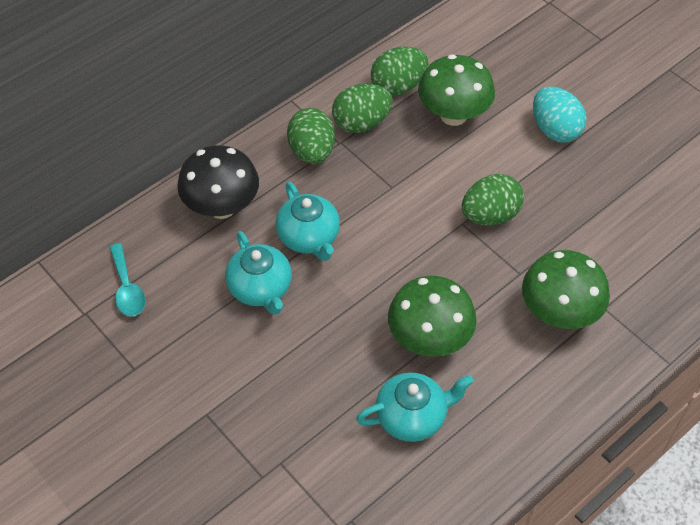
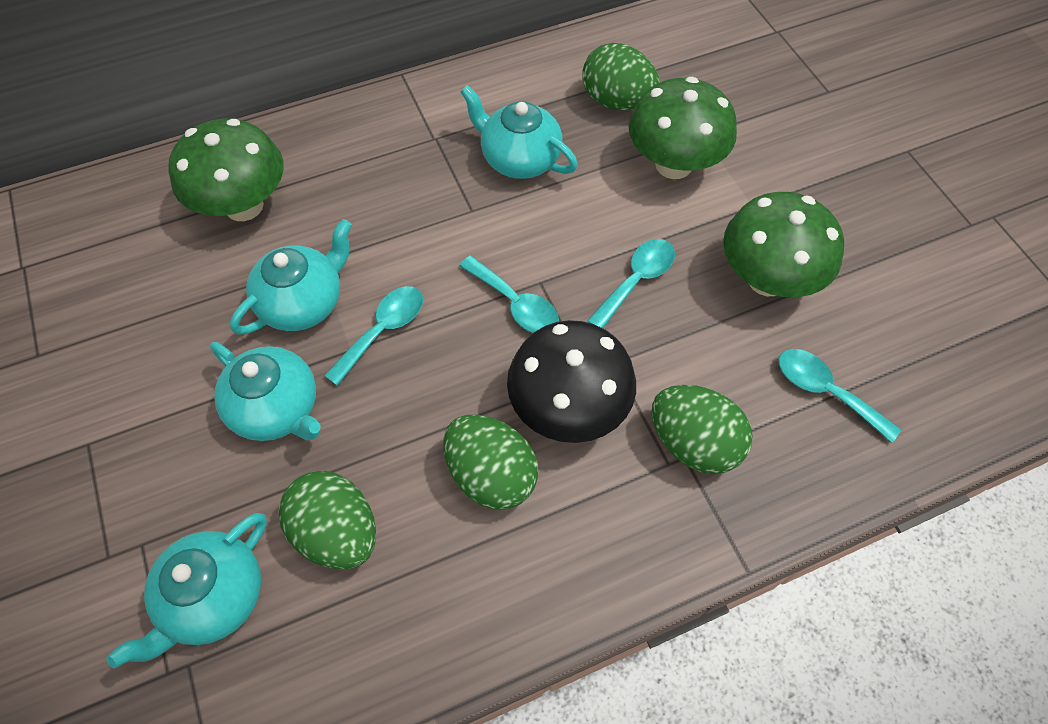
turquoise egg: [533,87,587,142] = 1 -> none = 0
turquoise spoon: [109,243,146,317] = 1 -> [324,286,423,386] [459,256,559,333] [587,239,675,328] [779,349,901,443] = 4
turquoise teapot: [225,231,292,315] [275,182,340,261] [356,372,474,442] = 3 -> [106,513,267,669] [210,342,321,441] [230,219,352,335] [460,85,578,179] = 4

